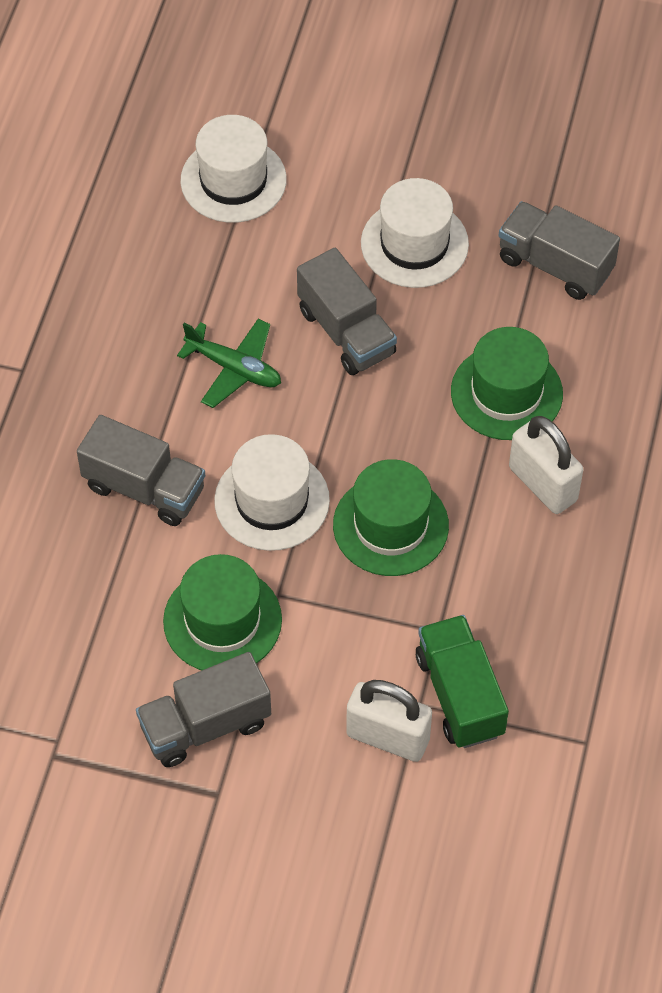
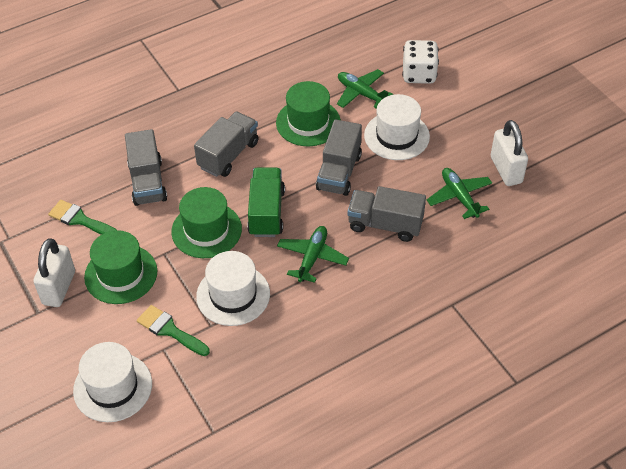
green brush: none = 0 -> [48,200,116,235] [137,305,210,356] = 2
green plane: [177,319,281,408] = 1 -> [277,226,349,283] [337,69,393,109] [427,168,492,219] = 3
white dice: none = 0 -> [402,40,439,84] = 1

